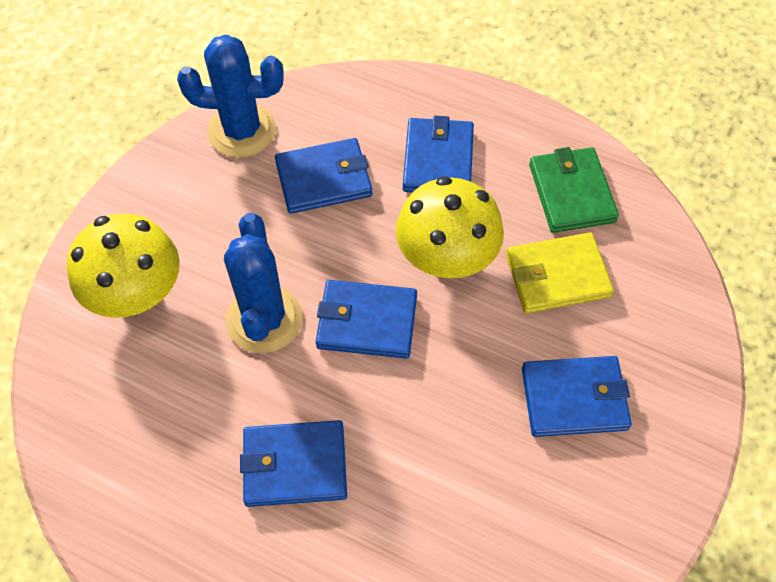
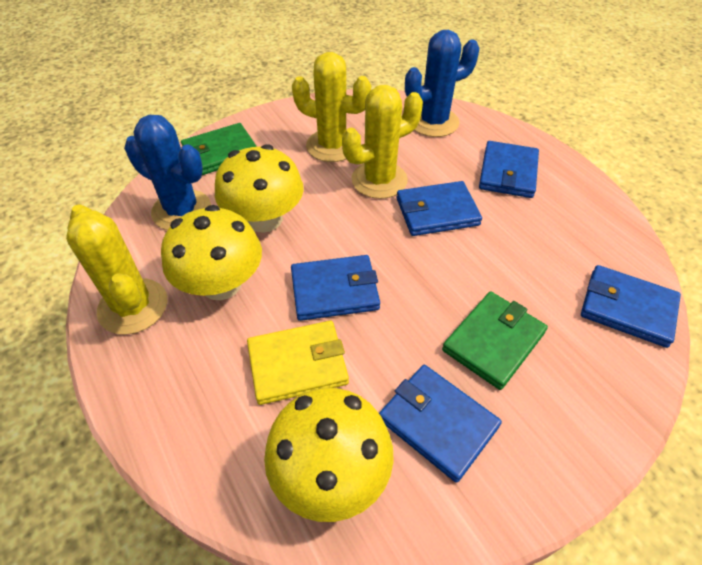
green wallet: [529,147,619,233] = 1 -> [181,123,257,175] [442,291,548,390] = 2
yellow cactus: none = 0 -> [66,205,167,335] [292,52,371,162] [342,85,423,199] = 3
yellow mushroom: [67,214,180,318] [396,176,504,278] = 2 -> [161,205,262,300] [215,144,304,233] [264,388,394,522] = 3

